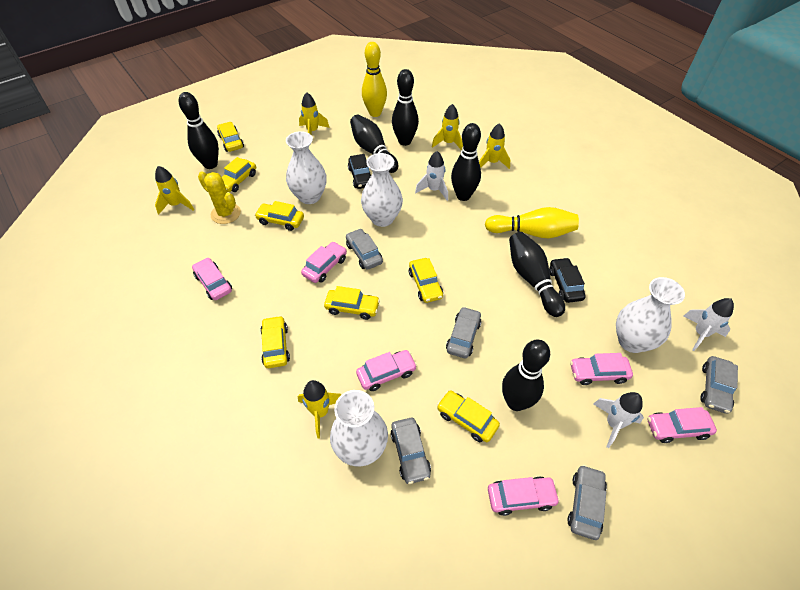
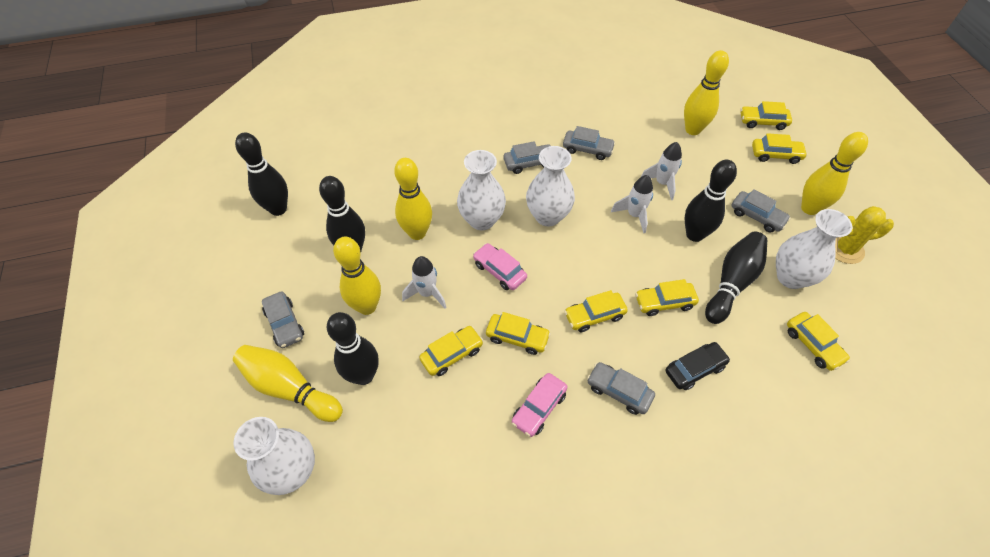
black bowling pin: [179,92,219,169] [350,114,398,173] [392,69,419,146] [451,123,481,201] [502,340,550,411] [509,232,565,317] = 6 -> [235,132,288,216] [319,176,365,252] [327,312,379,385] [685,160,737,242] [705,231,767,324] = 5
black car: [348,154,371,189] [549,257,585,303] = 2 -> [666,342,730,390] = 1
pink car: [192,257,232,300] [301,242,347,283] [356,350,417,391] [488,476,560,516] [570,353,633,385] [647,407,717,443] = 6 -> [473,243,527,290] [512,373,568,437] = 2
yellow bowling pin: [362,42,387,117] [485,207,579,238] = 2 -> [233,345,343,422] [333,237,381,315] [394,158,432,240] [684,50,729,135] [801,132,868,215] = 5
yellow rocket: [155,166,194,215] [298,380,341,438] [299,92,330,134] [432,104,463,150] [479,123,511,169] = 5 -> none = 0

